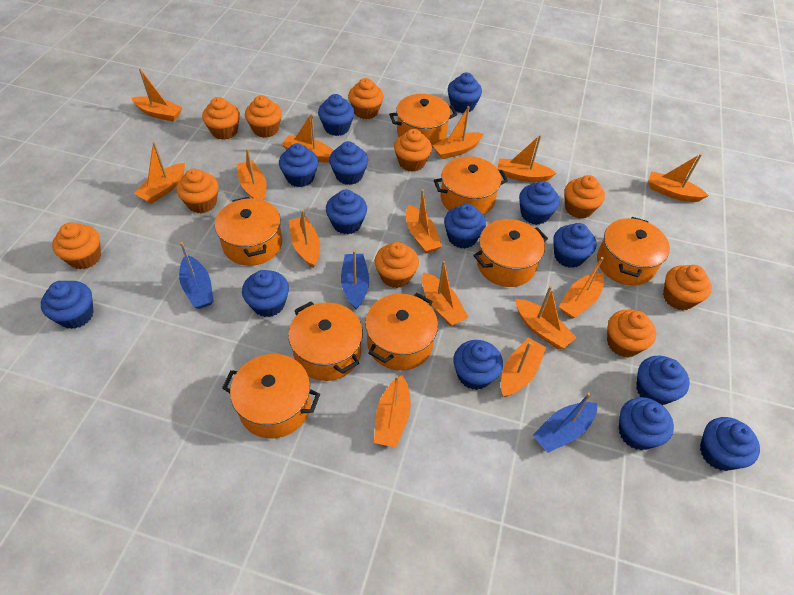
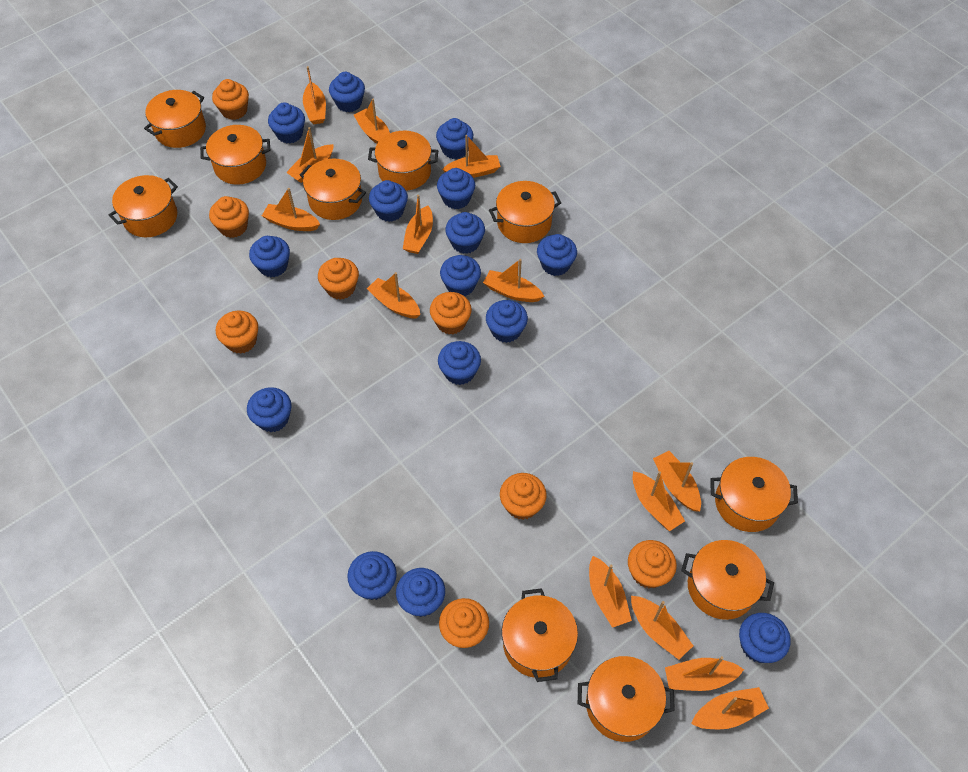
blue boat: [179,242,214,309] [341,250,369,310] [533,393,597,453] = 3 -> none = 0
blue cupcake: [41,281,94,329] [242,270,289,317] [279,143,318,187] [318,94,354,136] [326,189,367,234] [329,141,368,185] [444,204,486,249] [448,73,482,113] [453,340,503,390] [519,181,560,225] [553,223,596,268] [619,397,674,450] [636,356,690,405] [700,417,760,471] = 14 -> [247,387,291,432] [249,236,290,277] [268,103,305,143] [329,72,365,112] [347,551,397,600] [369,180,408,222] [396,568,445,617] [436,118,473,159] [437,168,475,209] [438,341,481,385] [440,255,481,296] [445,212,485,254] [486,300,528,343] [537,234,577,276] [739,613,791,663] = 15
orange cupcake: [52,223,101,269] [176,168,219,213] [202,97,240,140] [245,95,282,138] [348,78,384,119] [375,242,419,288] [394,129,432,172] [564,175,605,219] [607,310,656,357] [663,265,712,310] = 10 -> [209,196,249,238] [212,79,249,120] [216,311,258,354] [318,258,359,300] [430,292,472,334] [439,598,489,648] [500,473,547,520] [628,540,677,588] = 8
orange pot: [215,197,282,266] [222,354,320,438] [288,301,363,381] [365,293,438,371] [389,94,457,148] [434,156,508,215] [473,219,548,287] [597,217,670,286] = 8 -> [108,175,178,237] [144,90,206,148] [200,125,271,185] [300,159,366,220] [368,131,438,191] [489,181,561,243] [502,588,578,682] [578,656,675,742] [681,540,774,620] [710,457,798,532] = 10

